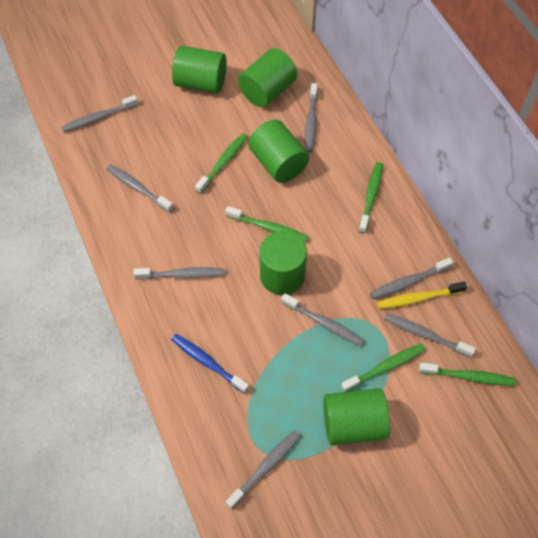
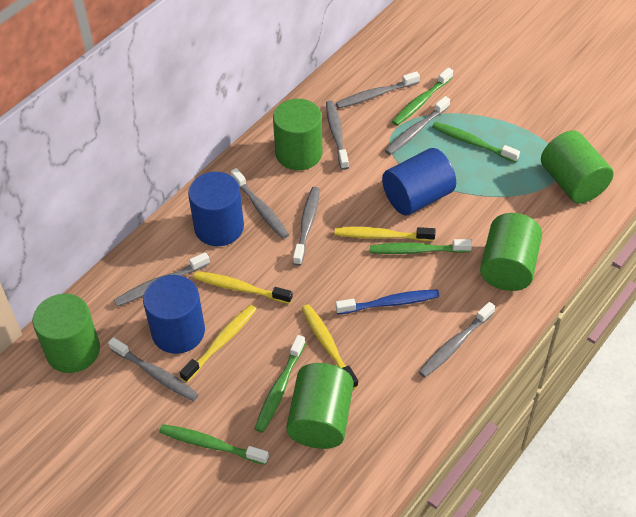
blue cylinder: none = 0 -> [143,275,205,354] [188,172,244,246] [382,148,456,215] = 3
yellow toothbrush: [377,281,467,309] = 1 -> [180,305,257,382] [193,271,293,304] [301,304,358,389] [335,227,436,241] = 4

